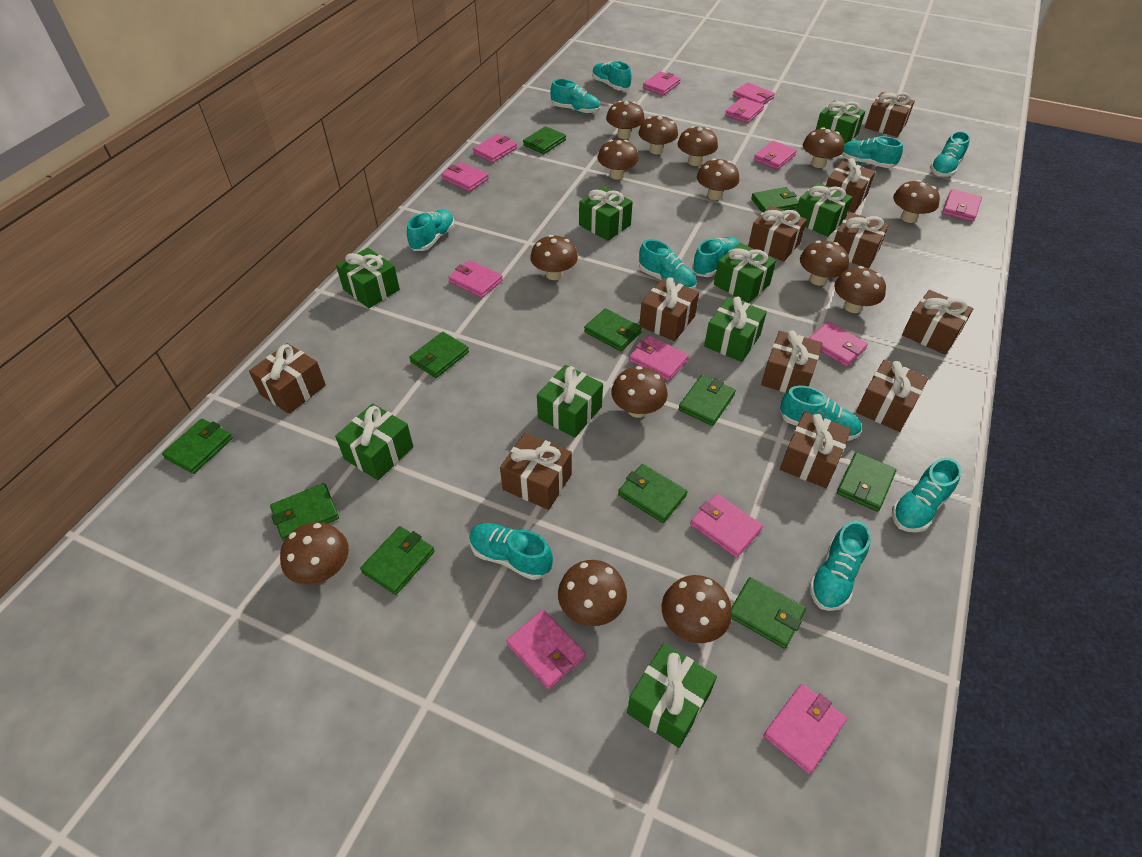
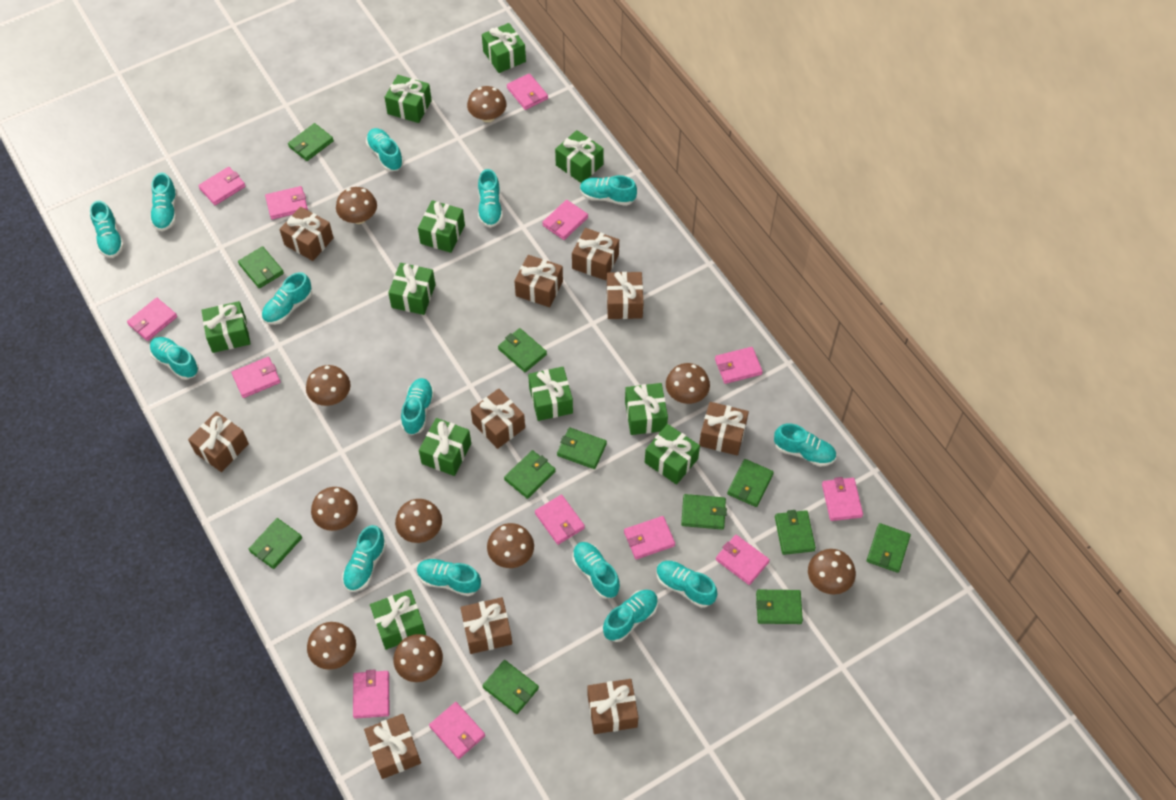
brown gift: [249,343,326,414] [500,433,572,510] [639,277,699,341] [748,205,807,262] [761,330,823,393] [780,412,851,488] [826,158,875,213] [834,212,889,268] [856,360,928,432] [865,92,915,137] [902,290,974,355] = 11 -> [188,411,249,472] [279,207,333,261] [364,714,421,779] [460,597,512,654] [471,389,525,449] [515,255,563,307] [572,228,619,280] [588,679,638,734] [607,272,643,319] [699,402,749,456] = 10
brown mushroom: [280,522,349,584] [530,235,578,280] [558,560,627,626] [598,140,639,180] [606,101,645,139] [611,366,668,418] [639,115,678,154] [662,575,732,643] [677,126,718,166] [697,158,739,200] [800,241,849,286] [803,127,844,168] [834,266,886,313] [893,180,940,223] = 14 -> [306,365,350,406] [307,622,356,670] [311,487,358,531] [336,187,377,224] [393,634,443,682] [395,499,442,543] [467,86,507,123] [487,523,534,568] [666,363,710,404] [808,549,856,594] = 10
green gift: [335,403,413,480] [336,248,400,308] [537,365,603,438] [579,186,633,241] [627,643,717,748] [704,297,767,362] [714,243,776,303] [796,182,852,237] [816,100,866,144] = 9 -> [201,301,251,353] [370,589,426,650] [385,75,432,123] [388,263,435,315] [418,200,465,253] [419,418,471,476] [482,23,526,73] [528,367,573,421] [555,130,604,183] [625,383,668,435] [645,424,700,484] = 11
green wallet: [162,419,233,474] [270,483,339,541] [360,526,435,595] [409,332,469,378] [523,126,566,154] [584,308,642,351] [618,464,688,523] [678,375,736,426] [731,577,806,649] [751,187,799,212] [837,452,896,512] = 11 -> [238,246,284,288] [249,518,302,569] [288,123,334,161] [482,660,539,714] [498,328,547,372] [504,450,556,499] [557,427,607,469] [681,494,727,530] [727,459,774,507] [756,590,803,624] [775,510,816,555] [867,523,911,573] = 12
turquoise shoe: [407,209,455,251] [469,523,553,580] [550,79,600,114] [592,61,632,91] [639,239,697,290] [692,237,739,277] [780,386,862,441] [809,520,871,611] [841,136,903,168] [892,458,961,533] [930,131,970,177] = 11 -> [90,200,124,258] [150,173,177,231] [150,337,199,380] [262,272,312,325] [342,525,386,592] [366,128,404,171] [401,378,434,435] [417,559,481,596] [478,169,503,228] [572,542,620,599] [580,175,637,206] [603,590,658,642] [656,561,717,608] [774,423,836,467] = 14

